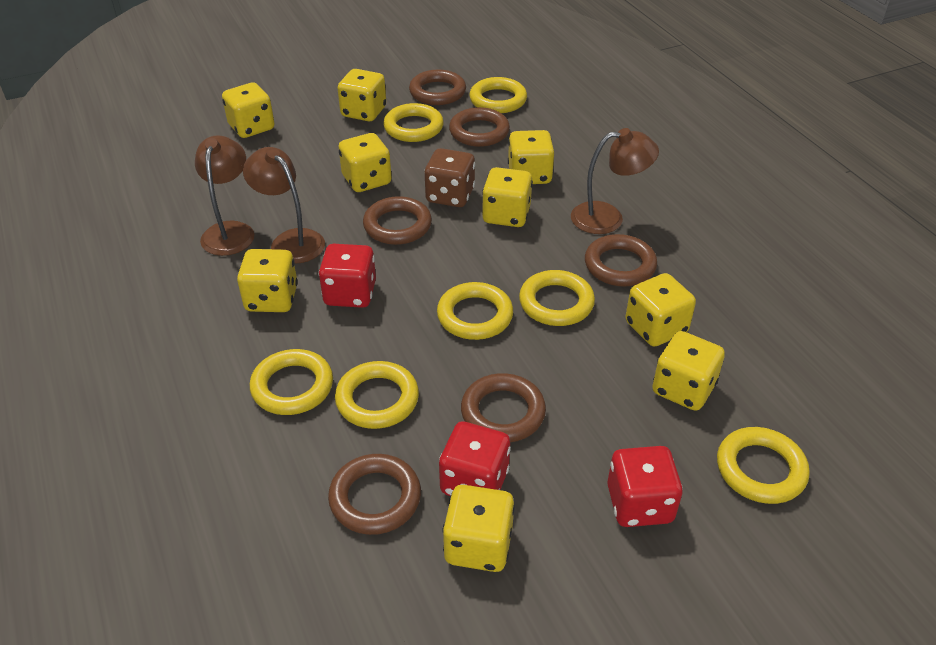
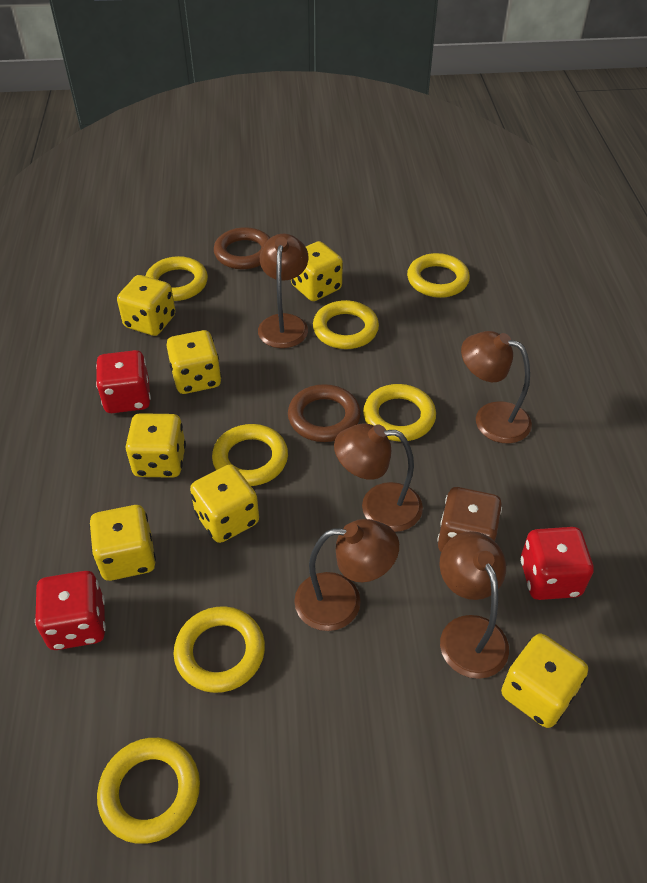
brown lamp: [195,135,254,256] [243,147,325,264] [571,128,659,234] = 3 -> [258,234,308,348] [294,519,399,631] [334,423,423,532] [439,531,509,679] [461,331,532,443] = 5
brown ring: [328,454,421,535] [363,196,432,245] [409,70,466,105] [449,107,510,147] [461,373,546,442] [585,234,657,287] = 6 -> [214,227,270,269] [288,384,361,442] = 2
yellow dice: [222,83,275,138] [237,249,298,312] [338,69,386,121] [338,133,391,192] [442,485,515,572] [482,167,533,227] [508,130,554,184] [626,273,696,347] [652,331,725,411] = 9 -> [89,505,156,581] [117,275,176,336] [125,413,186,478] [166,330,221,394] [190,464,259,543] [291,241,343,301] [501,633,588,728] = 7

